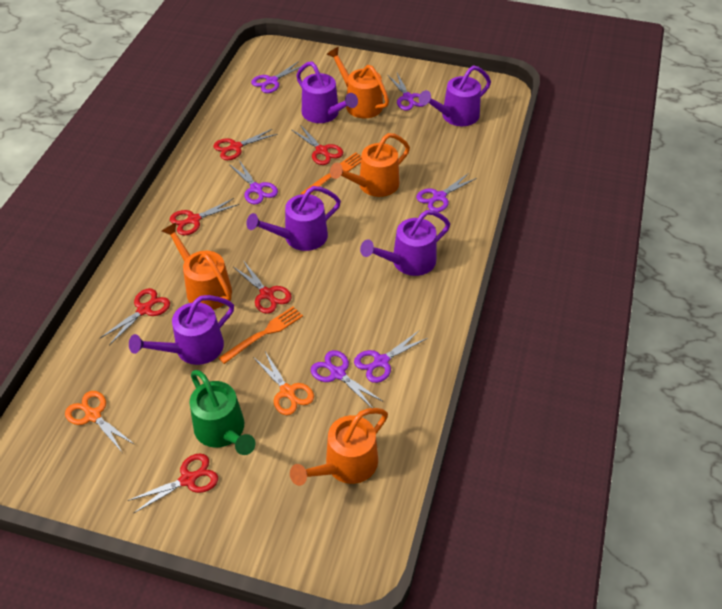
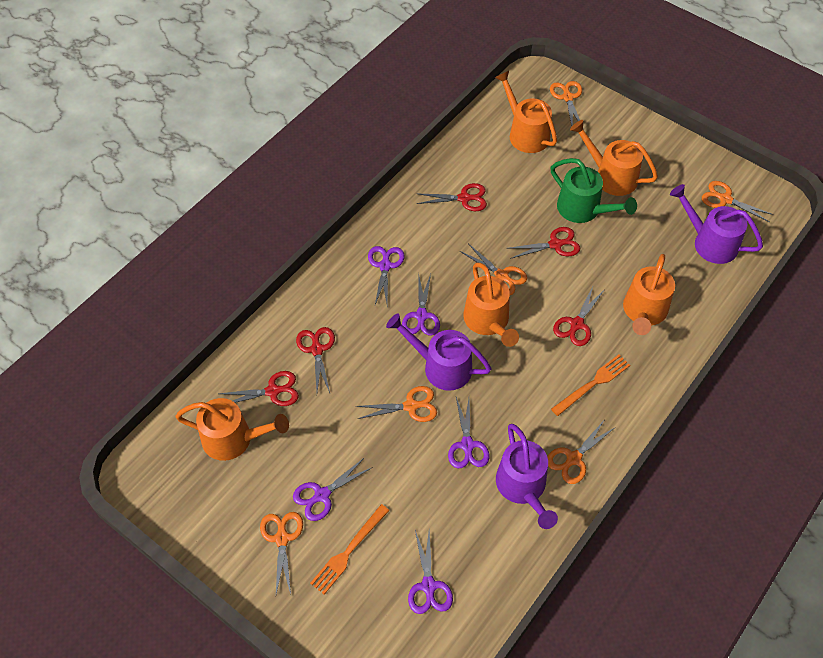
orange scissors: [65,391,134,452] [253,351,314,415] = 2 -> [260,512,303,594] [356,386,437,422] [460,244,527,295] [547,419,616,484] [550,81,582,126] [702,181,774,222] = 6
orange watering can: [162,223,232,310] [290,408,388,486] [327,47,389,118] [330,133,410,197] = 4 -> [175,398,289,461] [463,263,519,347] [495,71,557,153] [570,120,658,196] [623,254,675,335] = 5
purple scissors: [229,160,278,204] [251,61,301,93] [311,350,382,408] [354,331,428,383] [388,73,425,110] [416,173,477,212] = 6 -> [293,457,373,521] [368,246,404,305] [402,274,440,336] [408,530,453,614] [448,397,490,468] = 5
purple watering can: [129,295,234,365] [246,186,341,251] [296,62,358,123] [360,210,450,276] [419,66,491,126] = 5 -> [386,314,492,391] [496,424,558,529] [670,184,763,264] = 3
red scissors: [100,288,170,345] [128,453,218,514] [170,198,239,235] [213,129,277,160] [234,260,292,314] [292,125,343,165] = 6 -> [219,371,299,406] [296,327,335,393] [417,183,487,211] [507,227,580,259] [553,286,605,346] = 5

